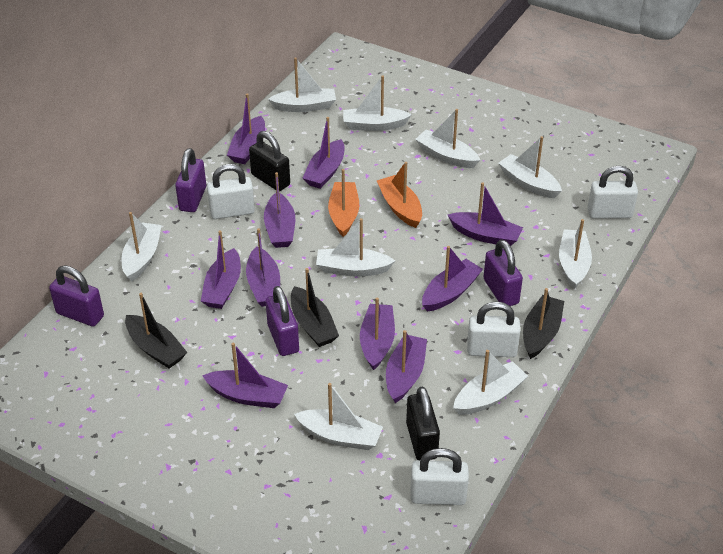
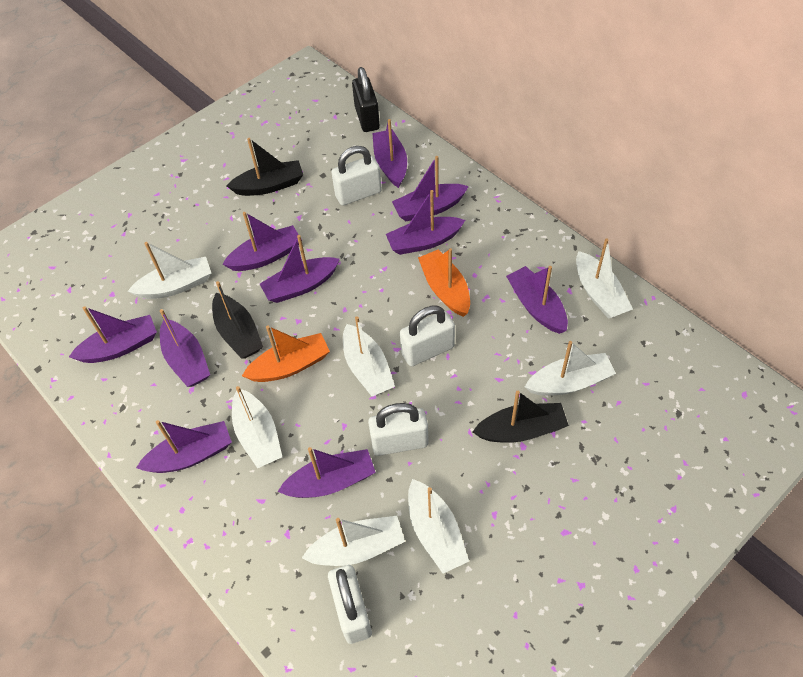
black padlock: [249,131,290,191] [406,386,440,460] = 2 -> [352,67,380,132] = 1
purple padlock: [49,265,104,326] [175,148,206,212] [266,286,299,356] [483,240,523,306] = 4 -> none = 0
white boat: [122,212,162,282] [268,58,336,112] [294,383,383,450] [316,218,395,277] [343,75,412,131] [415,109,480,168] [453,350,528,415] [498,136,562,198] [559,219,592,289] = 9 -> [128,242,211,299] [232,386,282,468] [302,516,405,566] [343,316,395,397] [408,479,469,573] [525,341,616,396] [576,238,633,319] = 7

